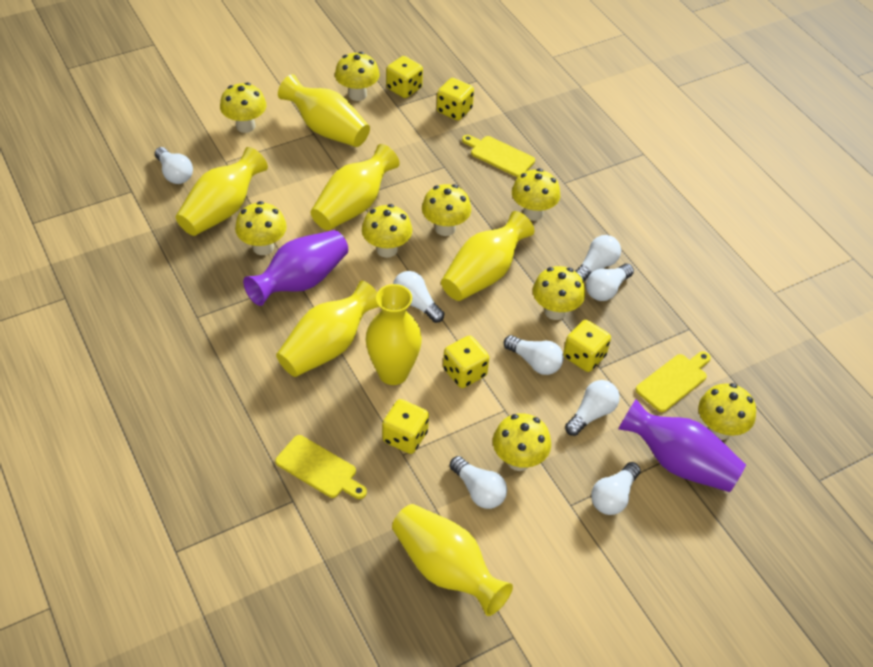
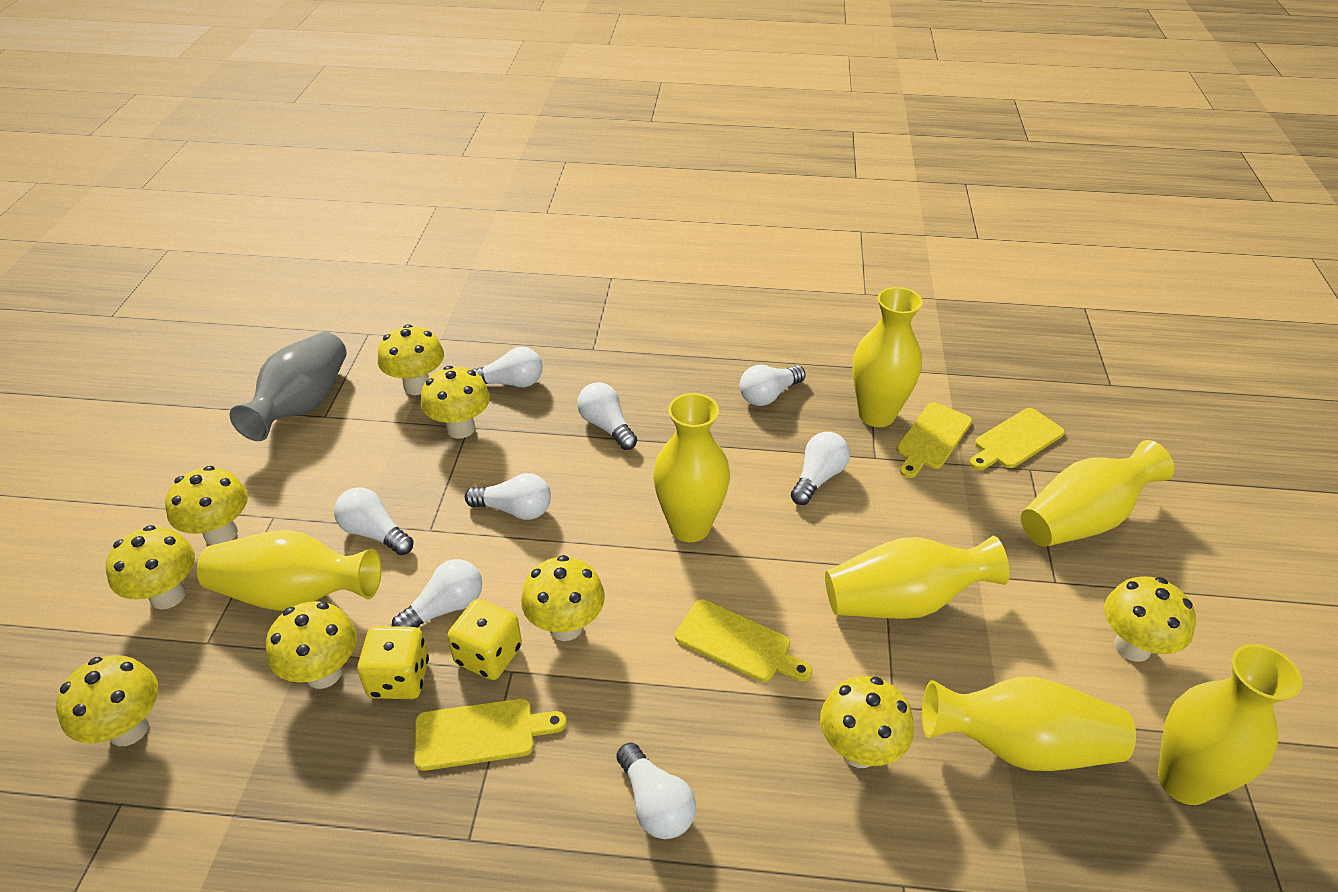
grey vase: none = 0 -> [230,332,347,441] = 1
purple vase: [243,230,348,306] [619,399,746,492] = 2 -> none = 0
yellow cutting board: [275,435,367,499] [462,135,535,177] [635,351,711,412] = 3 -> [415,698,567,771] [675,599,812,682] [896,402,972,478] [970,408,1065,470] = 4
yellow dice: [382,399,429,454] [386,56,423,98] [437,78,474,121] [443,335,489,388] [563,320,611,372] = 5 -> [357,626,429,699] [447,599,522,680] = 2

